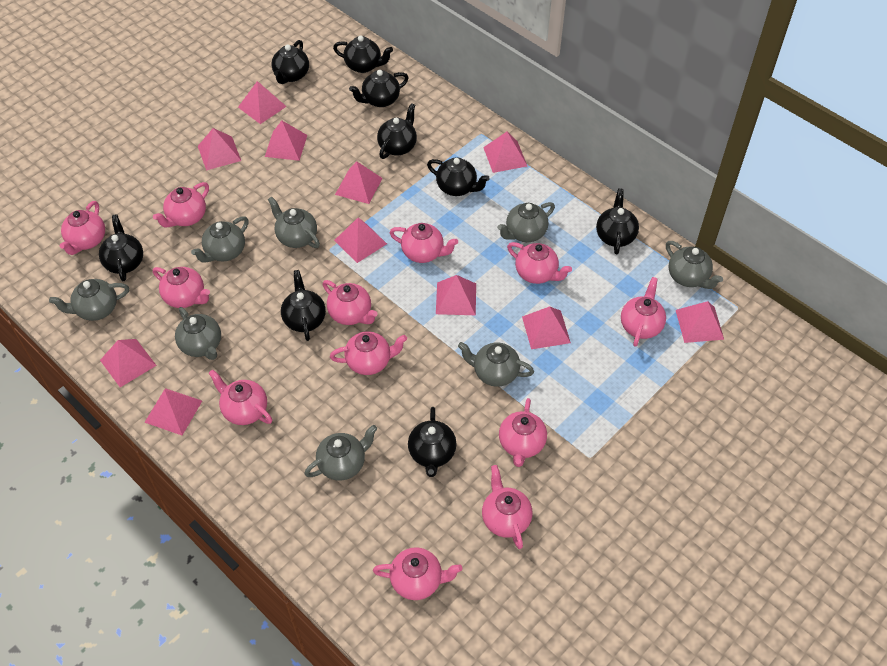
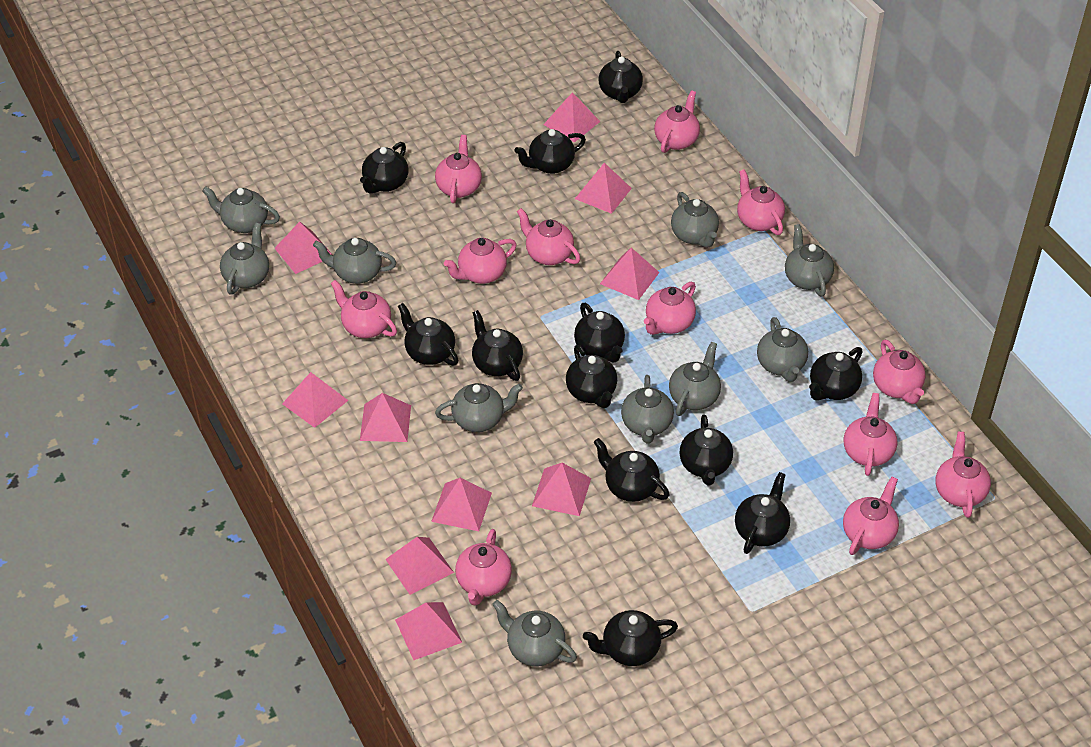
black teapot: [99,214,143,281] [272,40,309,84] [281,270,326,341] [333,35,393,73] [349,70,409,107] [377,103,417,159] [408,407,457,477] [427,157,490,196] [596,188,639,254] = 9 -> [360,142,408,194] [398,303,459,366] [472,310,523,381] [514,129,586,174] [566,345,617,408] [574,303,625,363] [583,610,678,666] [594,438,669,502] [599,51,643,103] [680,414,733,485] [735,472,790,554] [809,347,862,400] = 12
grey teapot: [49,279,129,321] [175,307,221,360] [191,216,249,263] [268,197,320,248] [304,425,377,480] [458,342,534,387] [497,202,555,242] [666,241,723,289] = 8 -> [202,186,280,233] [220,223,269,295] [313,238,397,284] [435,383,523,432] [492,600,577,666] [621,375,674,443] [669,342,721,416] [671,192,719,248] [757,317,808,382] [785,224,834,296] = 10
pink pyramid: [100,339,157,387] [144,388,202,435] [198,128,241,170] [238,81,287,124] [265,121,307,161] [334,218,387,263] [335,161,383,204] [436,275,476,315] [483,132,527,173] [522,306,571,349] [676,301,724,343] = 11 -> [275,222,332,274] [282,372,348,428] [360,393,411,442] [385,537,454,595] [395,602,462,660] [431,478,492,531] [532,463,591,516] [543,92,600,142] [575,163,632,214] [600,248,660,300] = 10

